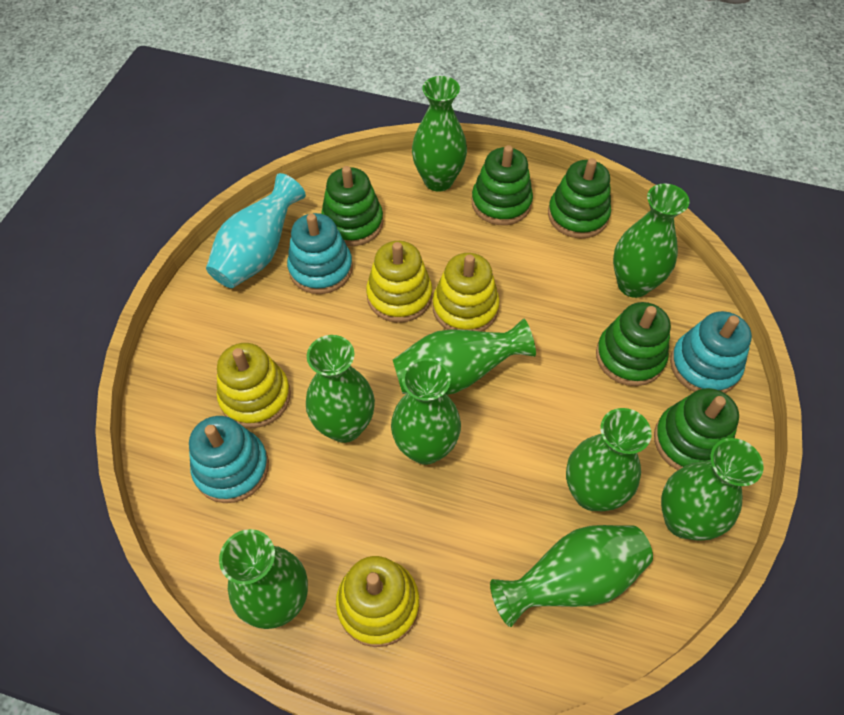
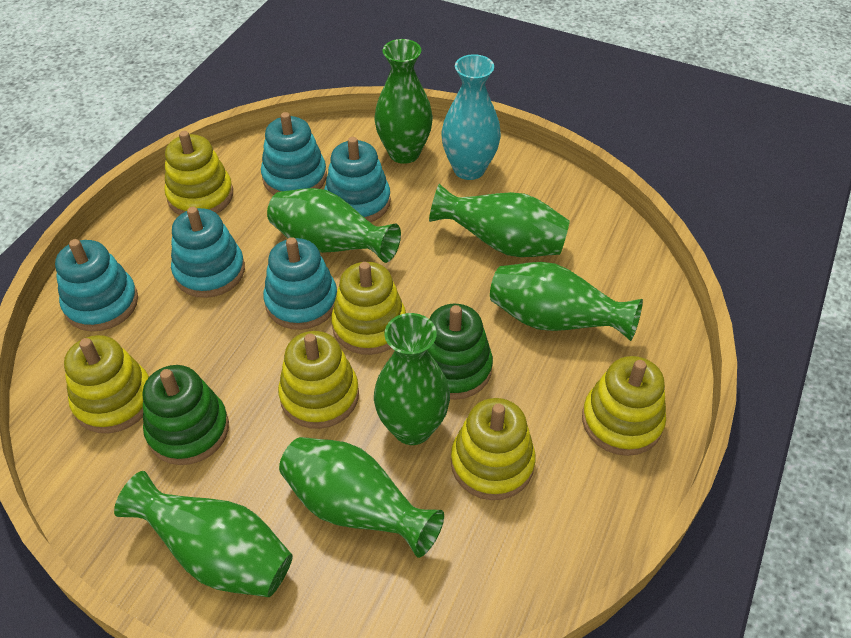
green stacking toy: [321,166,383,246] [472,145,533,225] [548,158,611,239] [596,302,671,386] [654,388,739,470] = 5 -> [143,365,229,465] [427,304,493,400] = 2
green vase: [219,529,308,629] [306,335,375,443] [391,358,461,465] [393,318,536,395] [412,76,467,192] [490,525,653,627] [566,408,652,511] [613,184,689,298] [661,438,764,540] = 9 -> [114,471,293,597] [267,188,401,263] [279,437,444,558] [374,39,433,164] [374,313,450,445] [429,184,570,257] [490,262,643,341] = 7
turquoise stacking toy: [189,416,269,503] [287,213,353,294] [670,311,752,393] = 3 -> [55,239,138,331] [171,207,245,298] [261,112,327,195] [263,237,337,330] [324,137,391,222] = 5
yellow stacking toy: [217,343,291,428] [336,556,420,647] [366,241,432,323] [433,253,500,332] = 4 -> [64,335,149,433] [164,131,233,215] [278,331,359,429] [331,262,406,355] [451,398,536,500] [582,356,666,456] = 6

